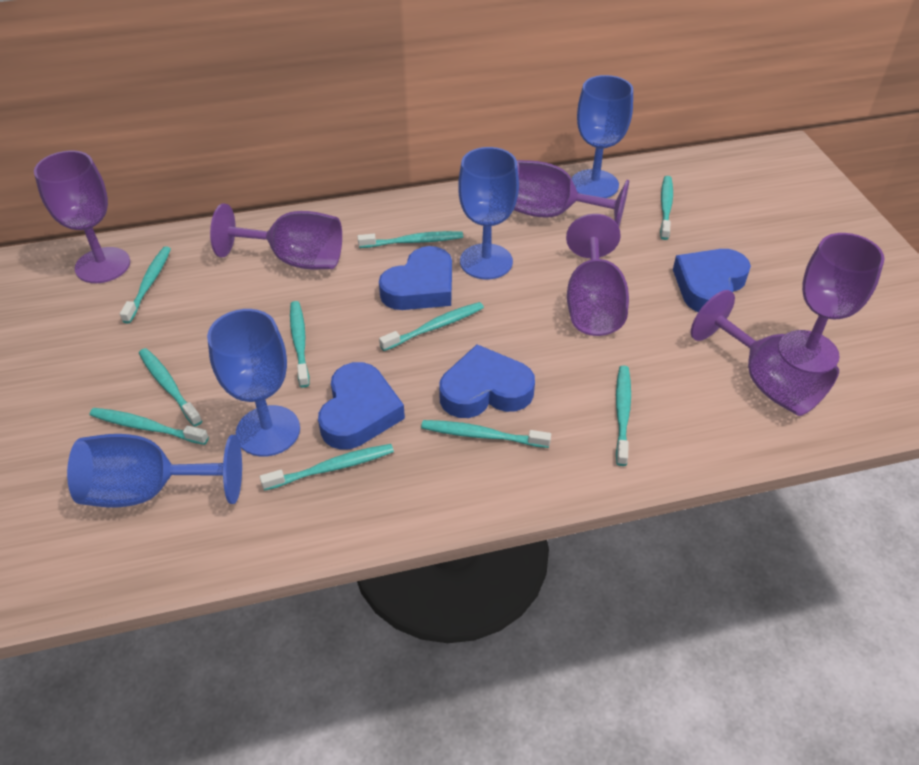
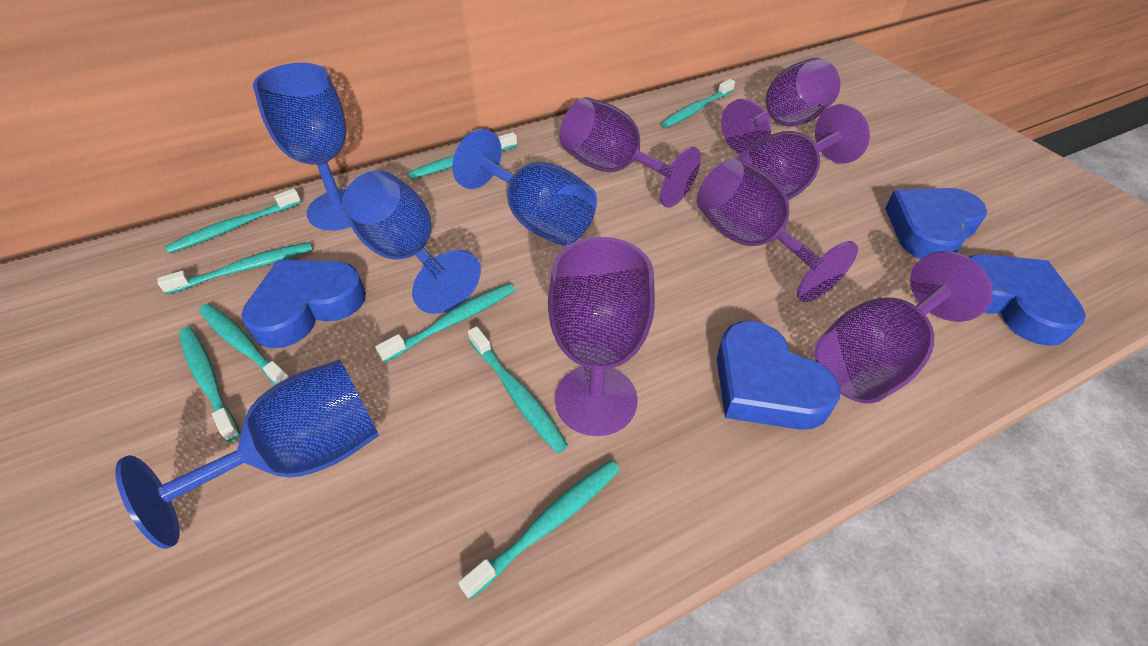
turquoise toothbrush: [89,408,209,445] [120,246,171,324] [139,348,202,427] [260,444,394,491] [290,301,309,388] [357,231,463,248] [379,302,484,351] [421,420,551,448] [616,366,631,466] [660,176,673,240] = 10 -> [157,242,313,294] [165,188,301,254] [179,327,240,442] [199,304,289,385] [375,283,515,363] [407,132,517,179] [458,460,620,599] [468,326,568,453] [661,79,735,128] = 9

